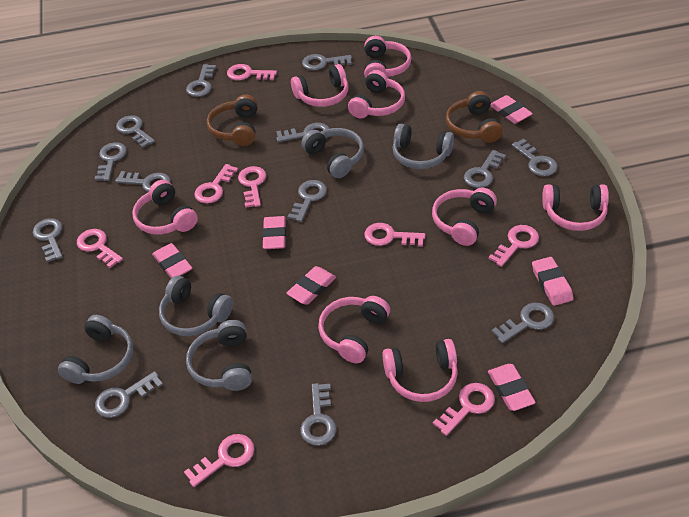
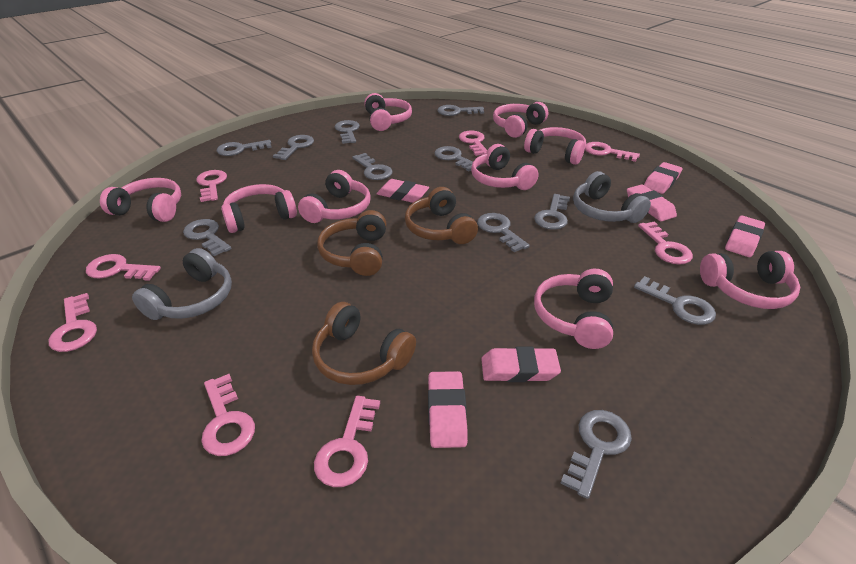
brown headphones: [207,94,258,146] [445,91,503,143] = 2 -> [312,302,416,385] [317,210,386,276] [405,187,478,244] = 3
grey headphones: [58,315,133,384] [159,276,233,336] [186,320,252,391] [301,128,364,178] [393,124,454,169] = 5 -> [132,248,232,320] [573,171,651,223] = 2
grey key: [33,218,63,262] [95,142,127,181] [95,371,163,418] [115,171,171,192] [116,115,155,148] [186,64,216,97] [276,123,330,142] [287,180,327,222] [300,383,337,446] [302,54,352,70] [464,150,506,188] [492,303,554,343] [512,139,558,176] = 13 -> [183,219,232,256] [217,140,272,156] [273,135,314,160] [335,120,360,144] [352,153,393,180] [434,146,480,171] [438,105,484,116] [477,213,530,252] [534,194,570,230] [560,410,632,499] [634,276,716,325] = 11
pink headphones: [132,180,198,235] [291,64,348,107] [318,296,390,363] [348,70,405,118] [364,36,411,77] [382,339,458,402] [432,188,497,246] [542,184,609,231] = 8 -> [100,178,181,222] [221,184,297,233] [298,170,371,223] [364,93,412,131] [471,144,539,190] [493,102,548,138] [524,127,586,165] [534,269,613,349] [700,251,800,309] = 9

